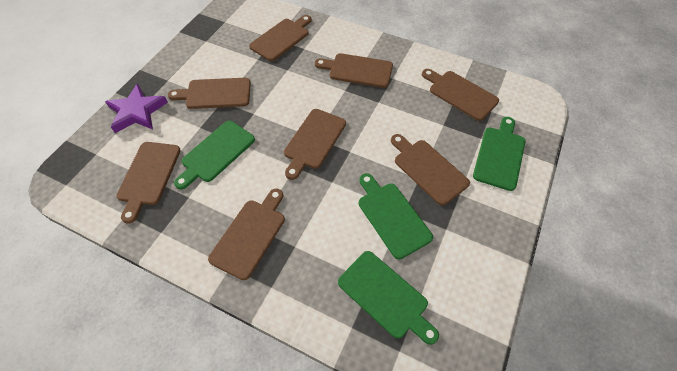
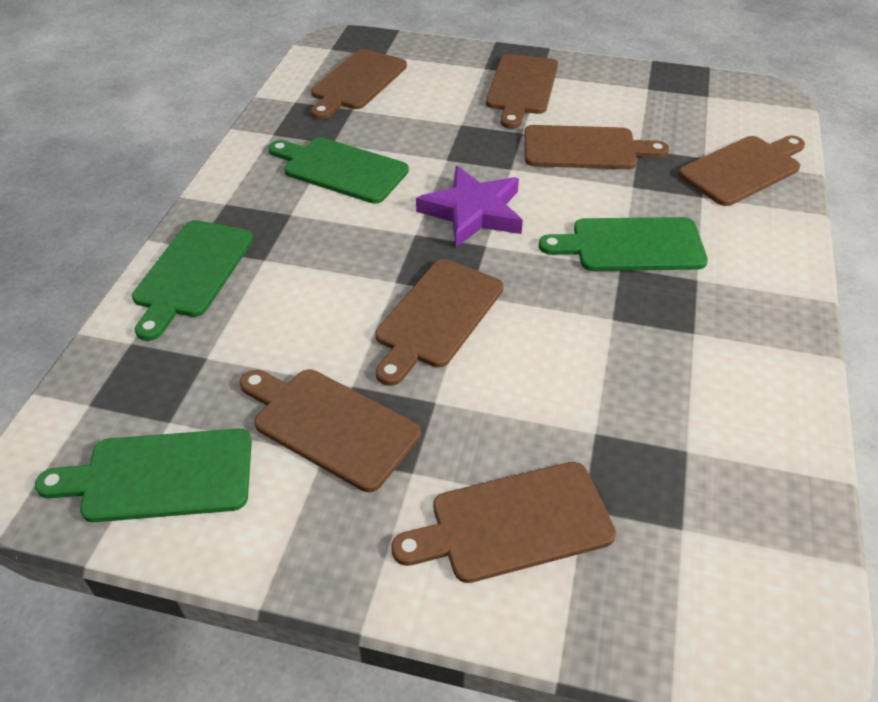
brown cutting board: [116,142,181,224] [168,78,251,109] [208,188,285,280] [249,15,312,61] [284,109,346,180] [315,53,393,88] [391,134,470,205] [422,69,499,121] = 8 -> [240,369,421,492] [311,49,407,120] [376,259,504,386] [391,462,616,583] [486,54,558,129] [524,125,669,169] [678,136,805,206] = 7

